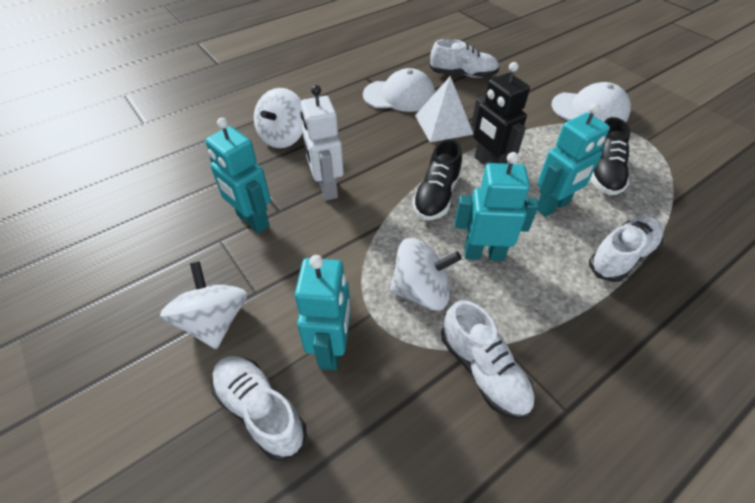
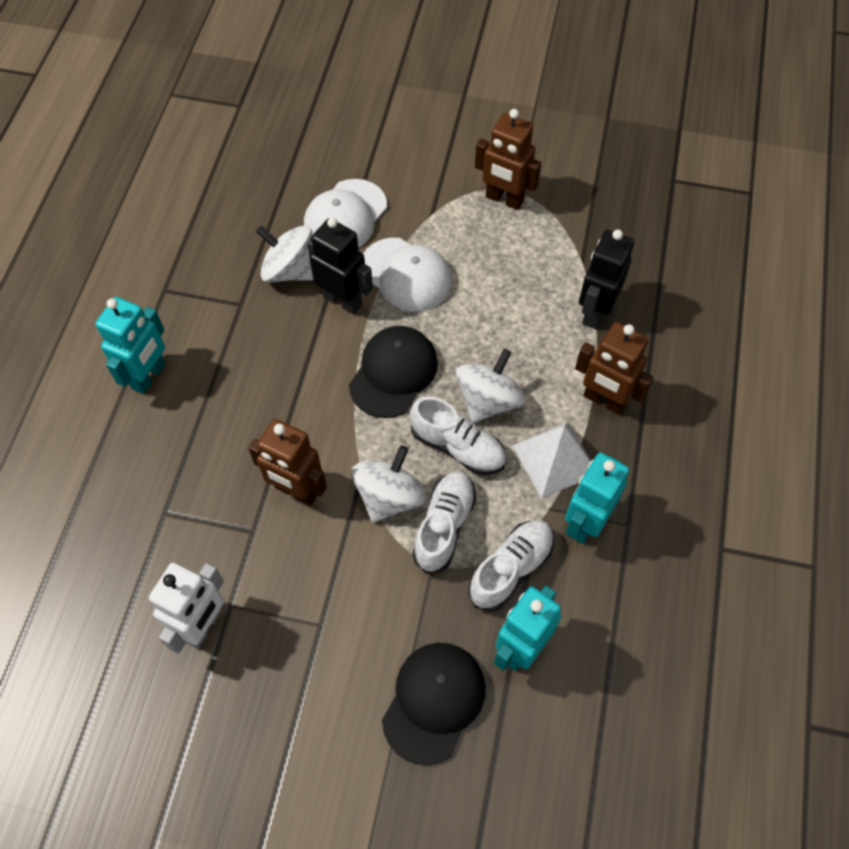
black cap: none = 0 -> [349,326,438,418] [382,643,486,765] = 2
black robot: [472,62,530,164] = 1 -> [307,217,373,314] [579,229,634,329] = 2
black shoe: [412,139,462,220] [591,117,630,195] = 2 -> none = 0
brown robot: none = 0 -> [248,419,327,505] [475,109,541,210] [575,322,654,414] = 3
turquoise robot: [205,118,271,234] [295,255,351,370] [455,152,539,261] [537,103,610,217] = 4 -> [95,297,165,394] [494,586,561,671] [565,453,629,544] = 3
white shoe: [211,356,307,461] [430,39,499,78] [441,300,535,419] [589,216,663,282] = 4 -> [410,397,506,475] [412,471,476,574] [468,520,554,611] = 3

